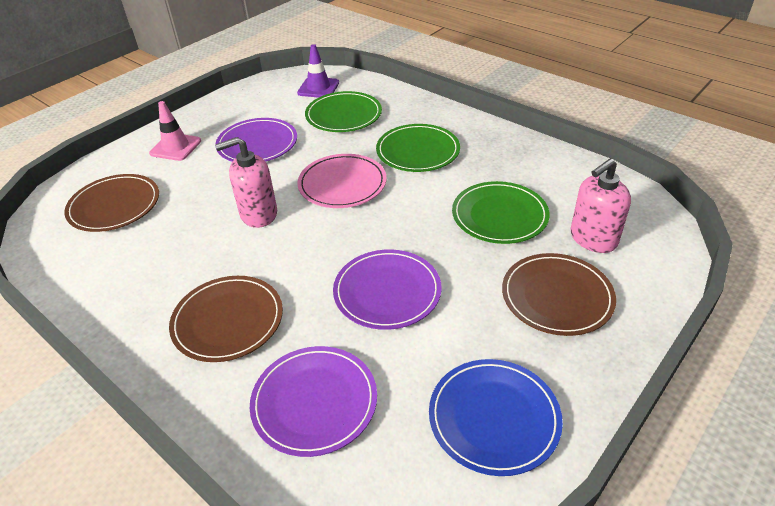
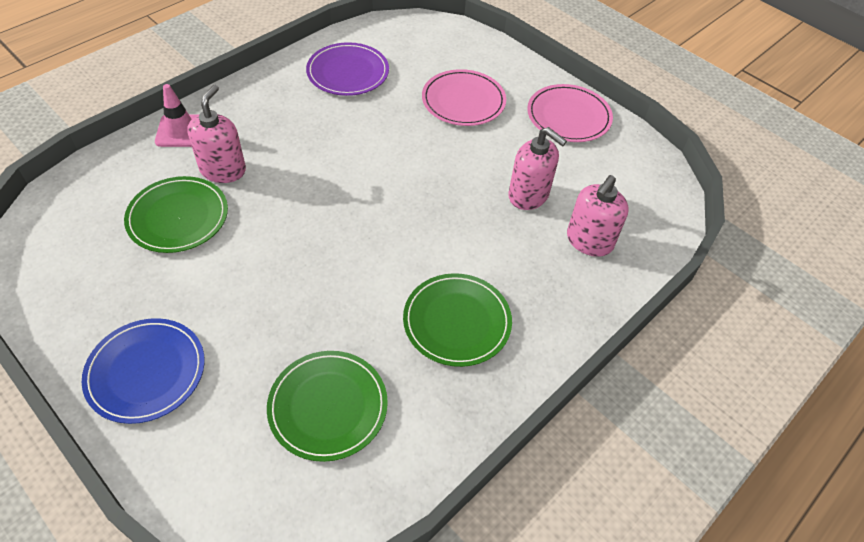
brown plate: [64,174,159,232] [169,276,283,362] [502,253,616,336] = 3 -> none = 0
pink plate: [297,154,387,208] = 1 -> [422,69,506,126] [527,84,613,142] = 2
pink soap dispenser: [215,137,277,228] [571,158,631,253] = 2 -> [187,85,246,183] [508,127,567,210] [567,175,629,257] = 3
purple plate: [215,118,297,162] [250,346,377,457] [333,249,442,330] = 3 -> [306,42,389,96] = 1
purple traffic cone: [297,44,339,98] = 1 -> none = 0

